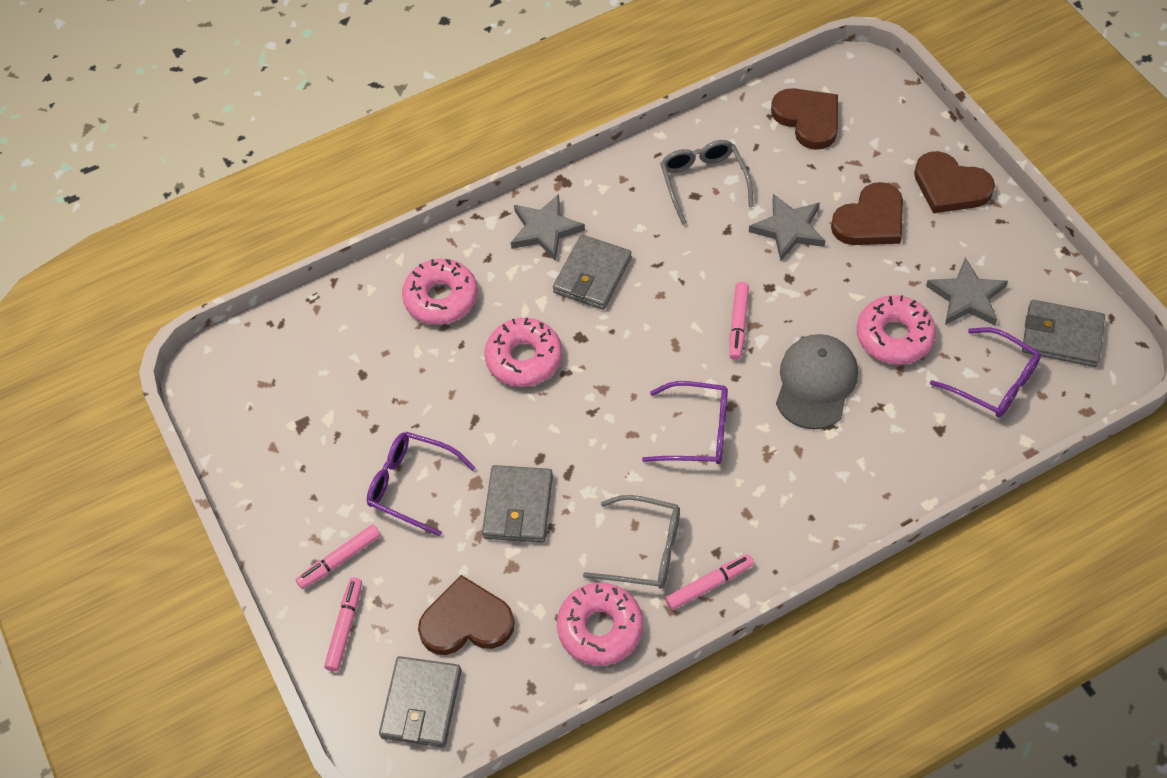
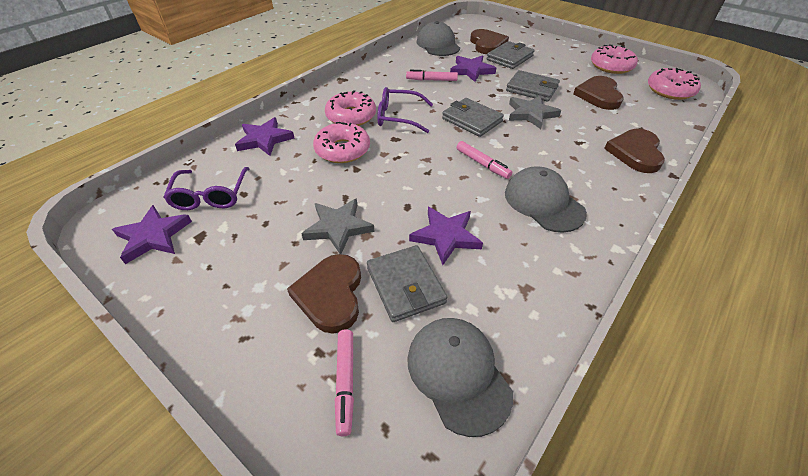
grey cap: [776,334,858,429] = 1 -> [407,318,513,437] [417,21,460,56] [505,166,587,233] = 3
grey glasses: [583,495,680,589] [660,140,754,225] = 2 -> none = 0
grey star: [511,194,585,261] [749,194,825,261] [926,257,1008,325] = 3 -> [301,199,375,254] [509,95,561,129] = 2
pink marker: [296,525,381,589] [324,577,362,672] [665,554,754,610] [729,282,749,360] = 4 -> [335,329,354,436] [406,70,458,81] [457,141,512,179] = 3
purple glasses: [367,432,476,536] [642,381,728,464] [930,327,1041,418] = 3 -> [163,167,250,210] [377,87,433,133] = 2
purple star: none = 0 -> [112,205,192,264] [235,117,295,156] [409,207,483,265] [450,55,496,82] = 4

